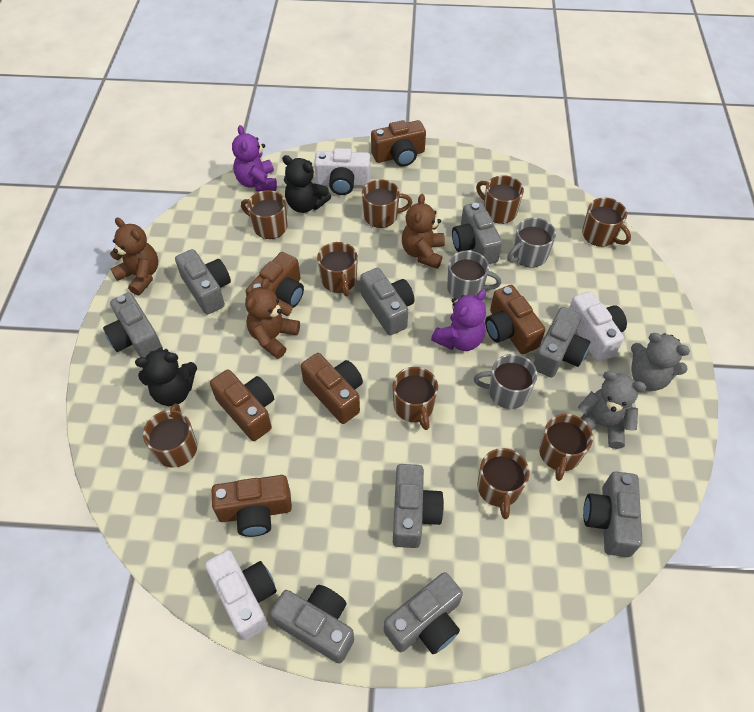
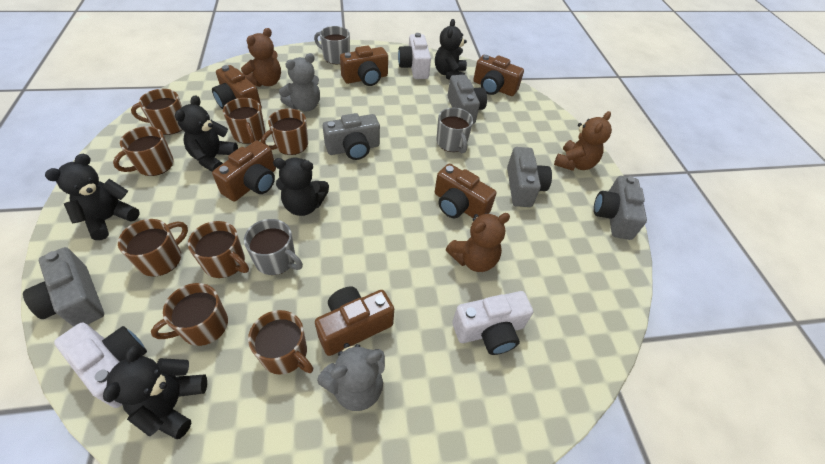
black teddy bear: [135,347,197,406] [282,155,331,213] = 2 -> [45,154,140,240] [103,345,207,439] [175,95,238,172] [273,158,329,216] [435,19,467,80] = 5
brown mug: [143,403,197,468] [241,190,287,239] [317,242,358,296] [362,180,413,228] [393,367,438,430] [476,175,524,224] [478,448,530,519] [539,414,593,481] [582,198,631,247] = 9 -> [113,126,174,176] [118,219,188,276] [131,89,182,135] [151,283,228,346] [188,221,249,278] [223,98,265,144] [248,310,313,374] [261,109,308,155] = 8
grey camera: [103,292,163,358] [175,249,231,315] [270,585,354,664] [360,268,415,335] [384,572,463,654] [393,464,444,548] [452,202,502,264] [533,307,590,378] [583,472,643,557] = 9 -> [23,247,104,327] [323,113,380,160] [448,75,487,124] [507,147,552,207] [594,176,647,240] = 5
purple teddy bear: [232,125,277,191] [431,290,486,351] = 2 -> none = 0

